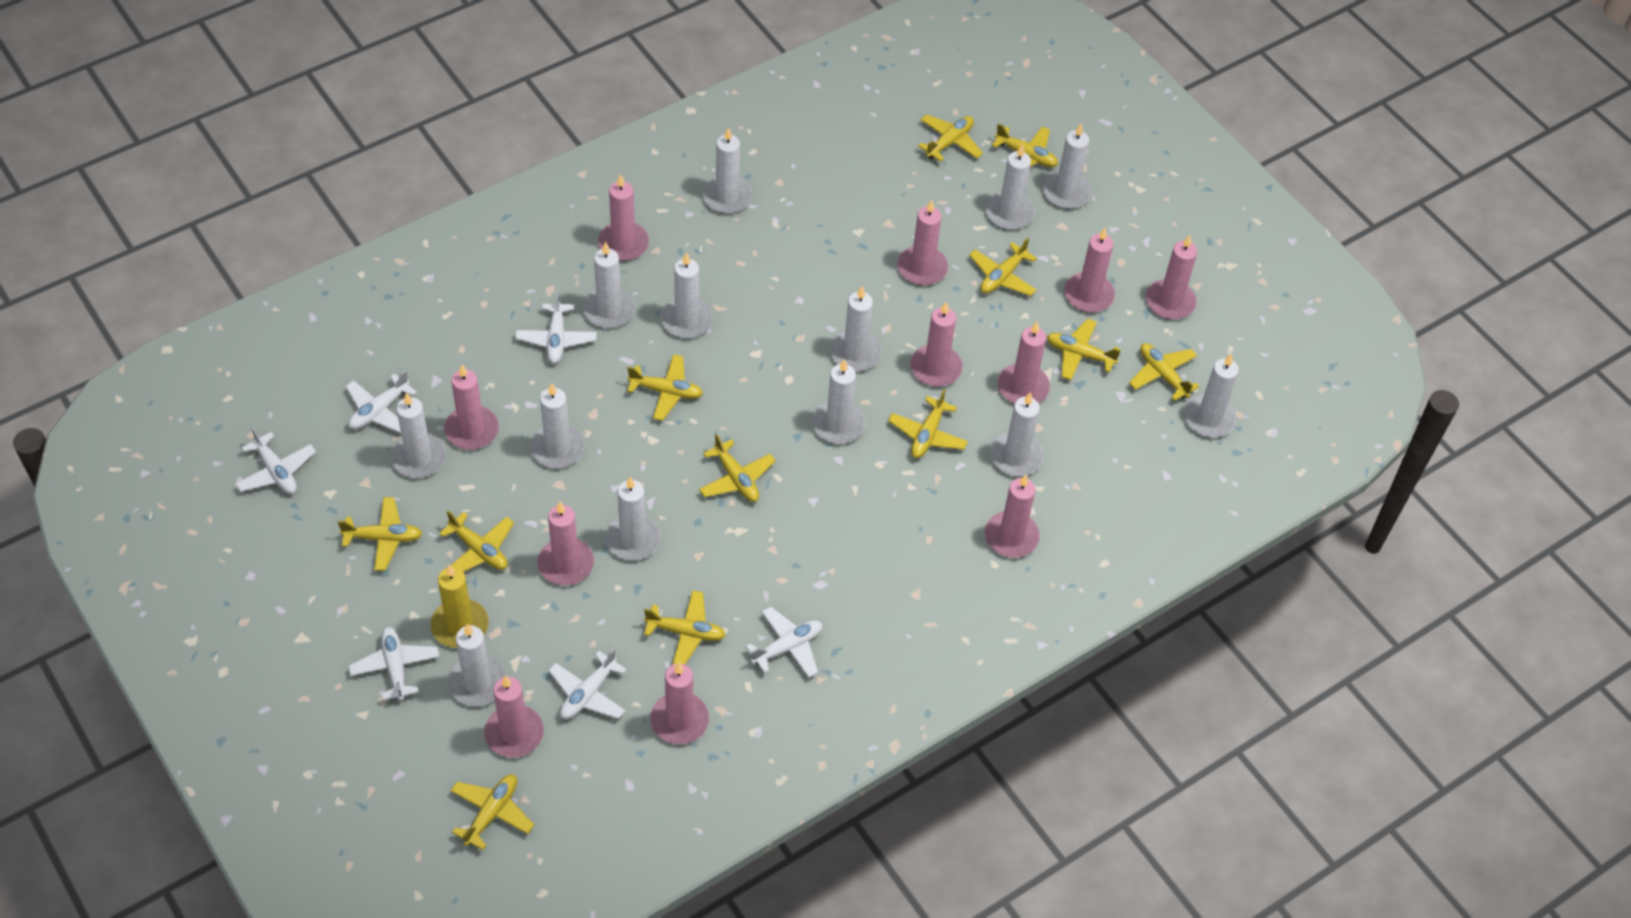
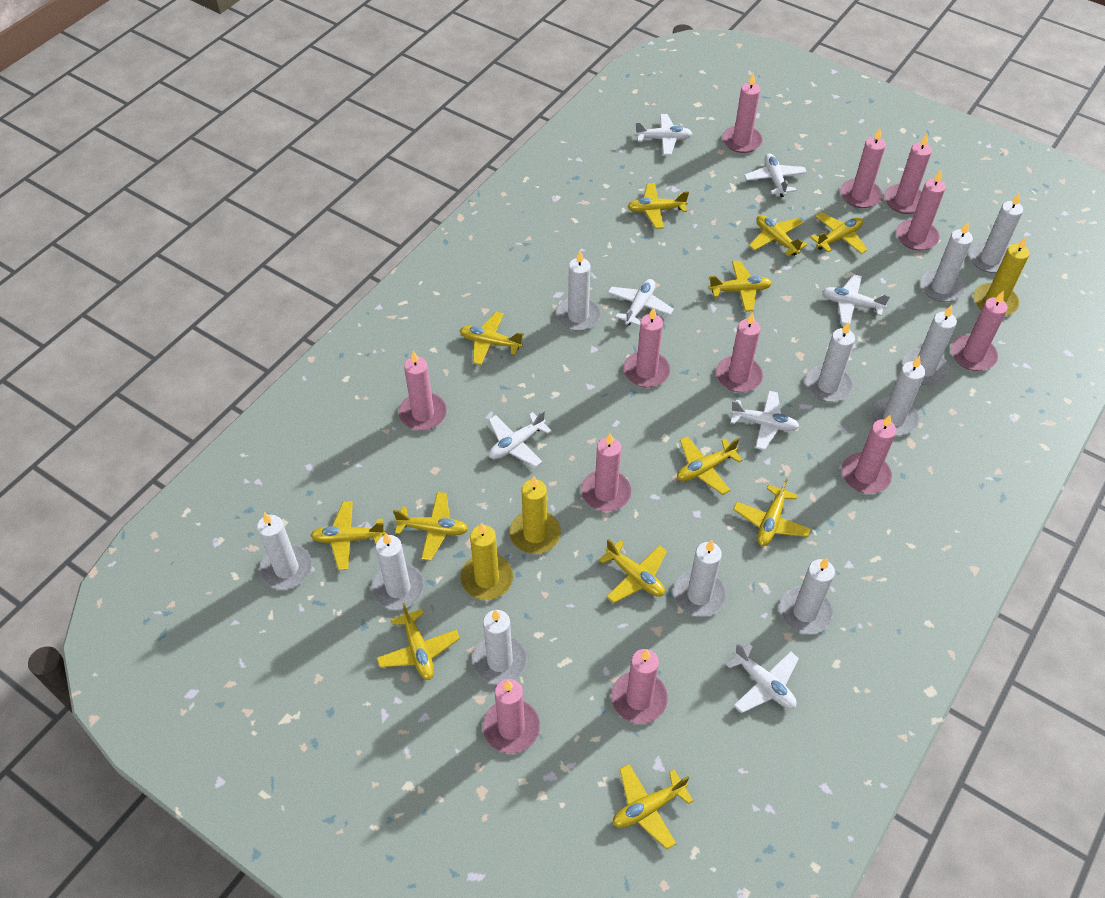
pink candle: [444,365,499,450] [484,675,544,758] [538,502,594,585] [598,174,649,261] [650,663,709,744] [897,200,948,286] [910,302,963,387] [985,474,1040,558] [997,322,1050,404] [1064,227,1115,313] [1146,235,1197,320] = 11 -> [399,351,447,431] [483,679,540,753] [581,433,631,511] [611,649,668,724] [624,307,670,388] [716,312,763,392] [722,73,762,153] [840,128,886,208] [842,415,897,494] [884,134,932,214] [896,170,946,251] [951,291,1008,371] = 12
white candle: [391,392,446,478] [448,624,506,707] [530,383,585,468] [583,242,635,328] [605,477,661,561] [661,252,713,338] [702,127,752,214] [812,359,865,444] [830,286,882,371] [985,144,1035,230] [990,392,1044,476] [1042,124,1092,209] [1184,353,1239,437] = 13 -> [257,512,312,590] [371,533,424,610] [472,609,528,685] [556,251,601,331] [673,540,727,617] [779,558,835,634] [805,322,855,402] [871,356,925,435] [902,305,957,385] [920,221,973,302] [969,193,1023,273] = 11
white plane: [235,427,316,494] [346,370,417,433] [349,627,439,701] [515,291,597,363] [549,648,627,719] [746,607,822,678] = 6 -> [489,410,551,467] [608,279,674,326] [635,114,692,155] [726,643,799,713] [730,391,799,450] [744,153,807,197] [822,274,890,325] = 7
yellow candle: [431,565,489,648] = 1 -> [460,522,513,600] [509,476,561,554] [974,236,1030,316] = 3

